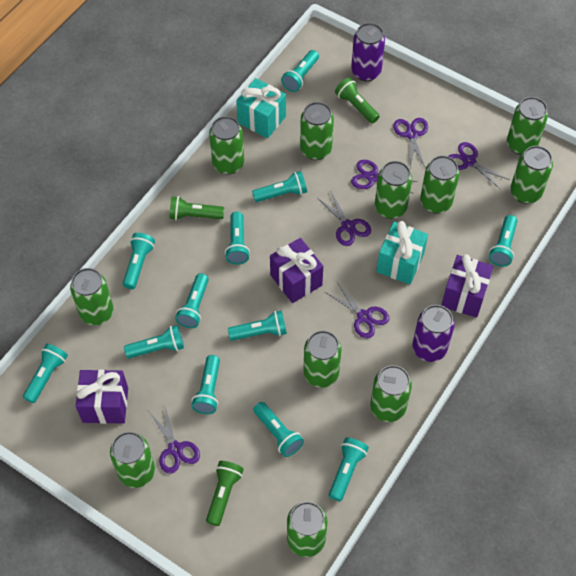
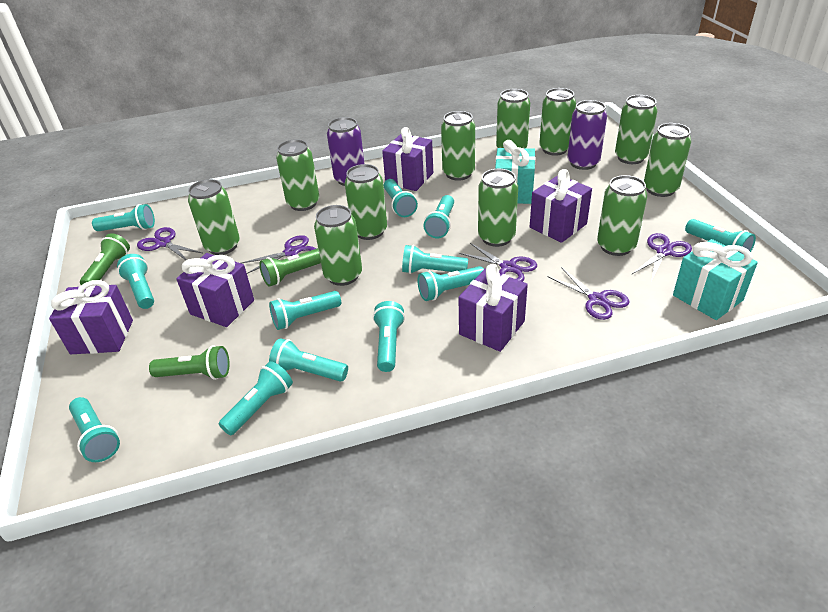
purple gift: [76,369,128,424] [270,238,323,303] [442,254,493,318] = 3 -> [49,280,133,354] [176,253,254,327] [382,127,433,191] [459,264,528,352] [530,169,592,243] = 5
purple scissors: [148,403,200,474] [317,192,371,246] [325,282,389,339] [351,160,418,194] [393,118,428,169] [448,142,510,190] = 6 -> [137,227,202,260] [241,235,316,274] [459,243,537,282] [547,267,630,320] [632,233,692,282] = 5

